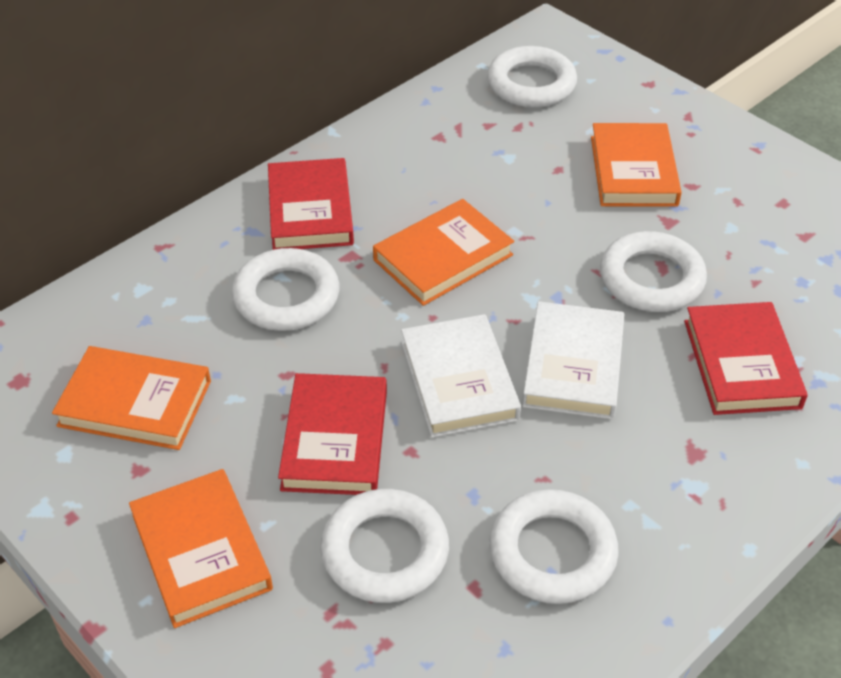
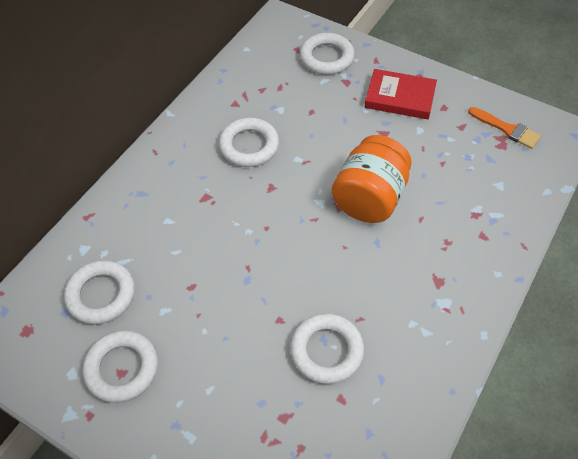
orange book: [52,346,211,450] [129,469,273,628] [373,199,514,306] [591,123,682,207] = 4 -> none = 0
orange brush: none = 0 -> [468,107,541,149] = 1
orange jar: none = 0 -> [332,135,412,223] = 1
red book: [268,158,354,250] [278,373,387,495] [684,302,808,415] = 3 -> [365,69,437,119] = 1
white book: [401,314,521,438] [522,301,625,419] = 2 -> none = 0

